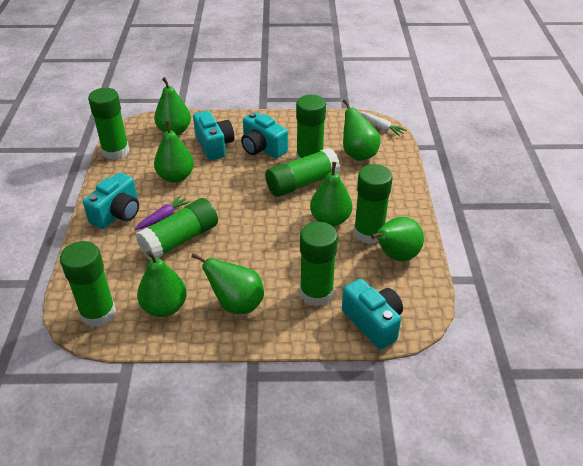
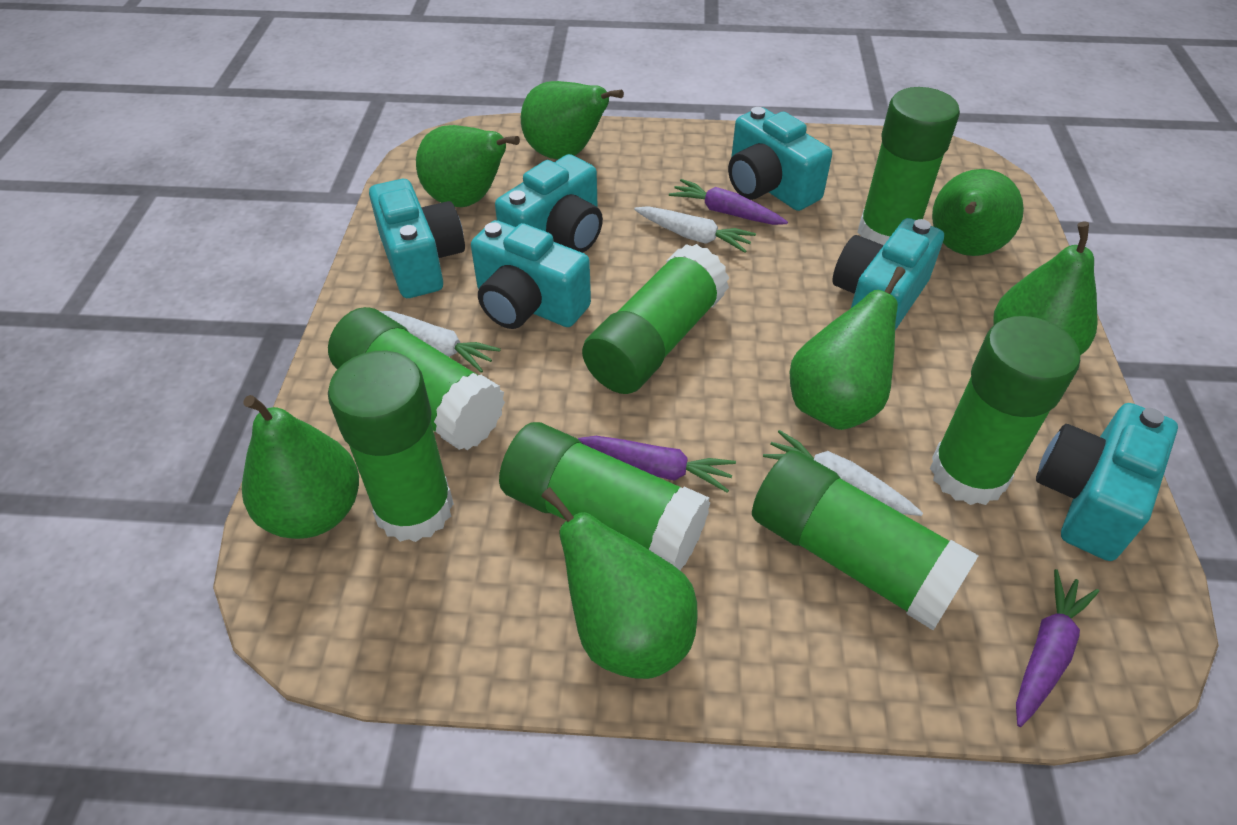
purple carrot: [134,195,191,230] = 1 -> [578,436,736,493] [669,179,788,225] [1016,569,1099,727] = 3
turquoise camera: [83,172,139,229] [193,111,234,160] [241,112,288,158] [342,279,403,349] = 4 -> [369,179,465,298] [471,220,591,329] [495,154,603,253] [728,107,832,211] [833,218,944,330] [1036,403,1178,561] = 6
white carrot: [359,112,407,136] = 1 -> [380,311,501,373] [634,206,756,253] [763,430,923,516] = 3

